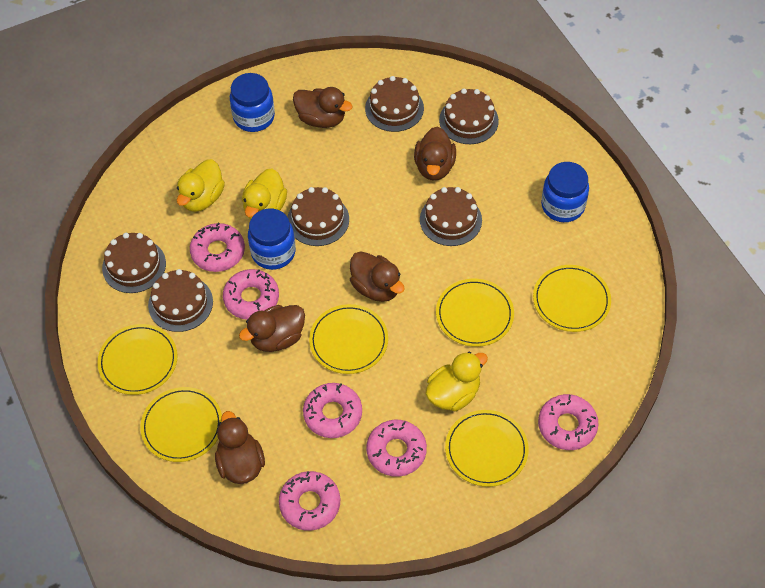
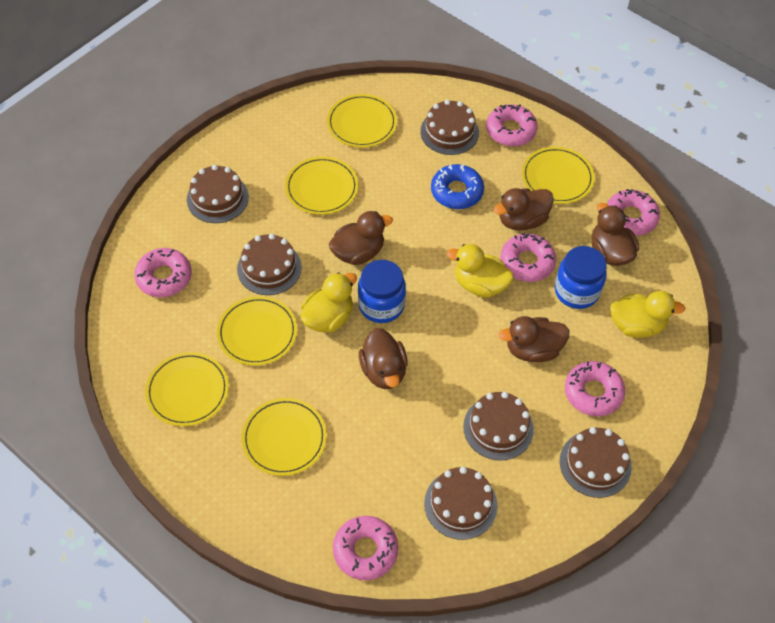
blue donut: none = 0 -> [431,164,484,209] = 1
blue jar: [230,73,275,132] [248,209,296,270] [541,162,589,222] = 3 -> [358,260,406,323] [555,246,607,309] = 2

